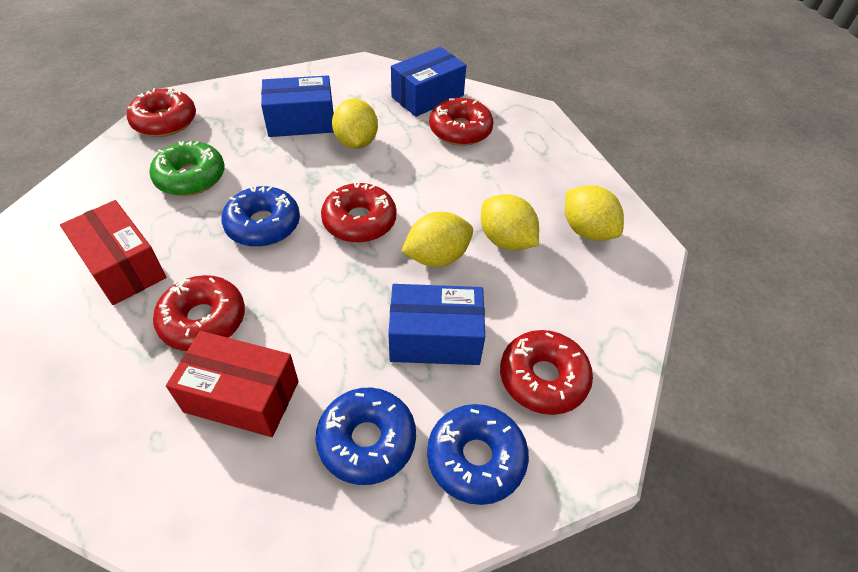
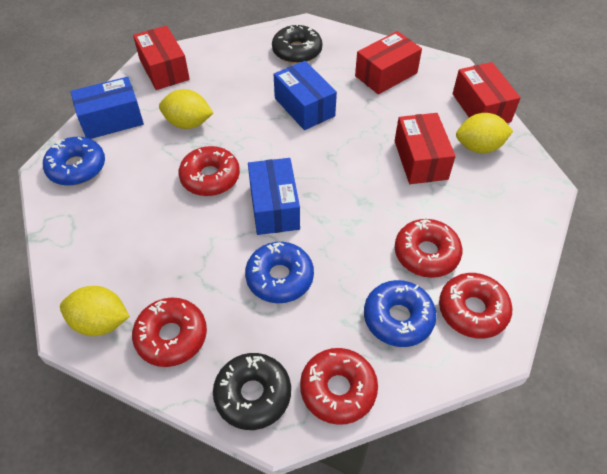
black donut: none = 0 -> [213,353,291,430] [272,23,322,64] = 2
green donut: [149,141,225,196] = 1 -> none = 0
red box: [60,200,166,305] [166,331,299,437] = 2 -> [133,25,190,90] [355,31,422,94] [395,113,456,184] [452,62,521,123] = 4
yellow lemon: [332,98,378,149] [401,212,473,267] [481,194,539,251] [565,185,624,241] = 4 -> [60,286,130,336] [159,89,213,129] [456,113,513,153] = 3

